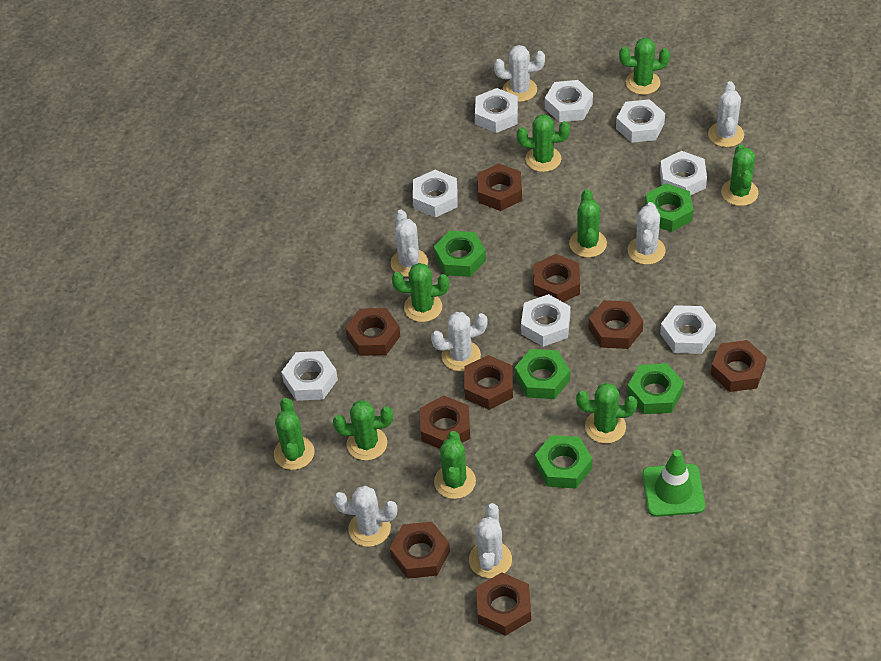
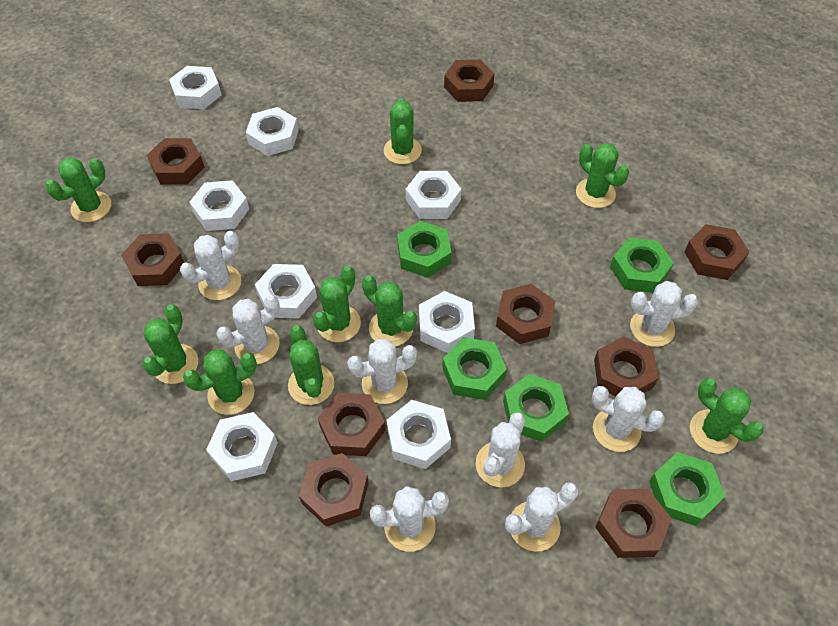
green traffic cone: [642,450,705,517] = 1 -> none = 0
white cactus: [333,486,398,547] [391,209,428,277] [431,312,488,371] [469,503,512,578] [494,45,545,102] [628,202,666,265] [708,81,744,147] = 7 -> [180,231,241,300] [216,295,280,364] [347,339,417,404] [370,486,449,552] [476,412,525,487] [505,482,578,552] [592,386,665,452] [630,281,698,347] = 8

